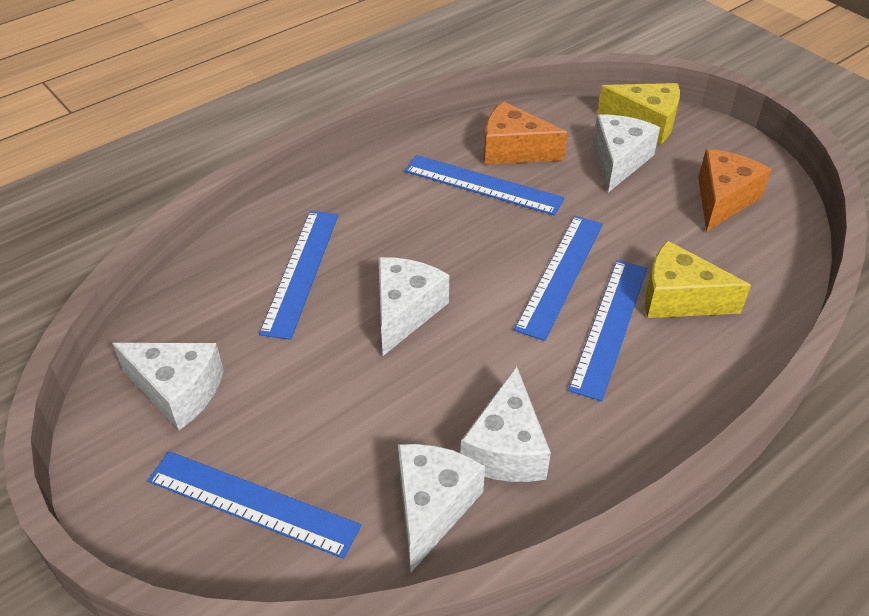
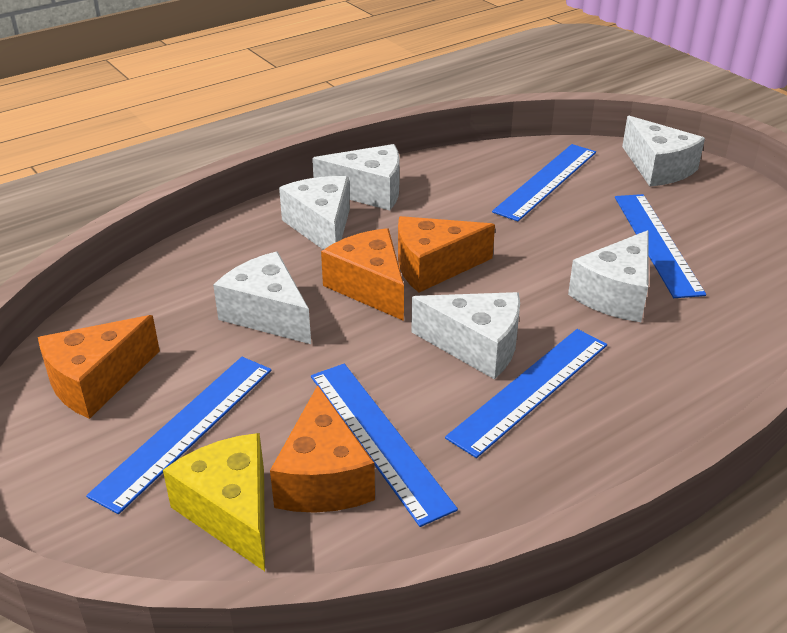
orange cheese: [484,101,568,165] [698,149,772,232] = 2 -> [38,315,160,419] [270,385,375,513] [321,228,404,321] [398,216,495,293] = 4
white cheese: [112,343,224,430] [378,257,449,356] [398,444,485,573] [460,366,551,482] [593,115,660,193] = 5 -> [213,252,311,344] [279,176,350,250] [312,144,399,210] [411,292,520,379] [568,230,649,322] [622,116,705,187] = 6
yellow cheese: [597,83,680,145] [645,240,751,318] = 2 -> [163,433,265,571] = 1

